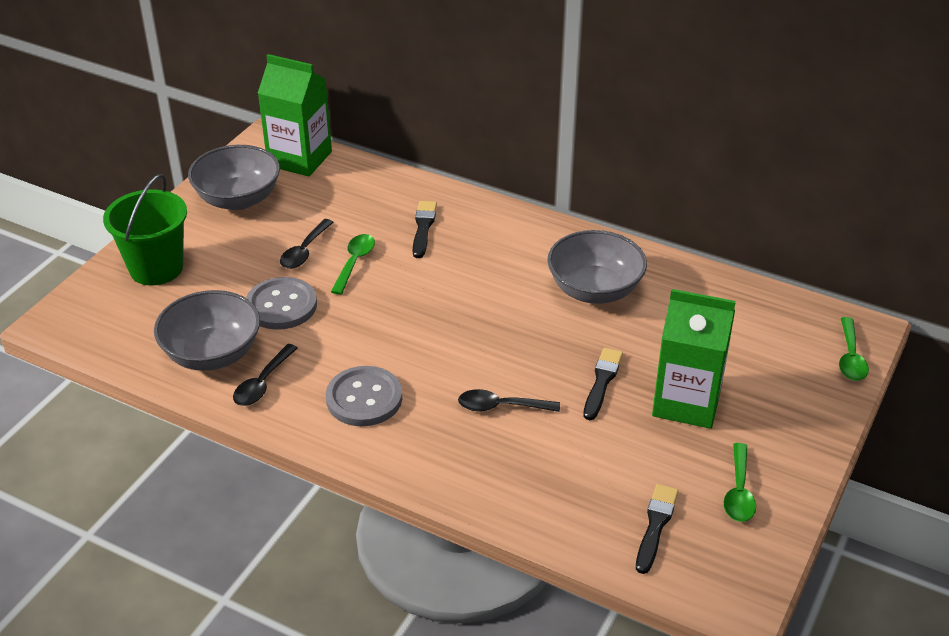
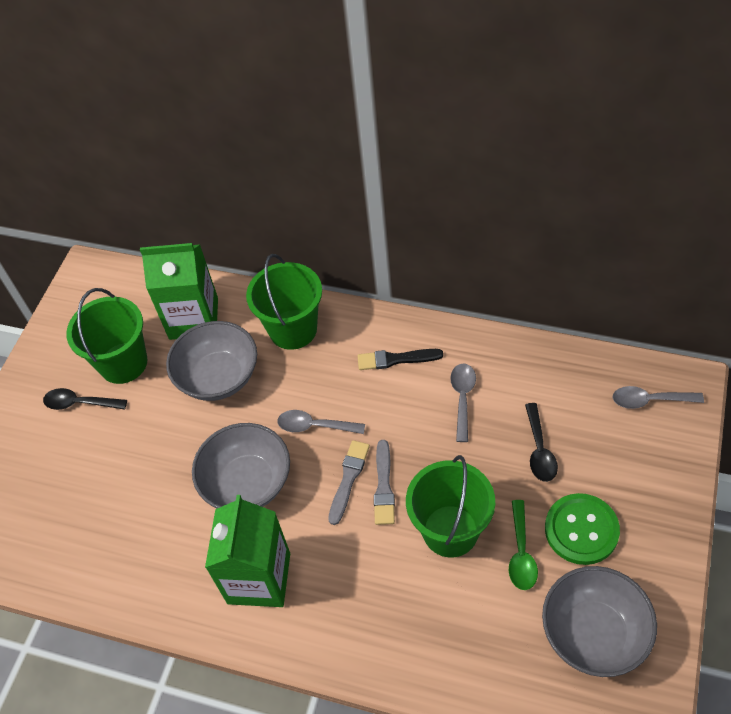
black brush: [413,201,437,258] [584,348,623,420] [636,484,678,574] = 3 -> [358,349,443,370] = 1
black spoon: [233,344,298,406] [280,219,334,269] [458,389,560,412] = 3 -> [43,388,127,410] [525,403,558,482] = 2
green bucket: [103,174,187,285] = 1 -> [66,288,147,384] [246,254,322,350] [406,455,495,557] = 3
green button: none = 0 -> [545,493,620,565] = 1
green spoon: [331,234,375,295] [723,443,756,522] [839,317,869,381] = 3 -> [509,500,538,590] = 1
grey brush: none = 0 -> [328,440,370,525] [374,440,395,525] = 2
grey button: [246,277,317,330] [326,366,402,426] = 2 -> none = 0
grey spoon: none = 0 -> [277,410,365,434] [450,363,476,442] [613,386,704,409] = 3

